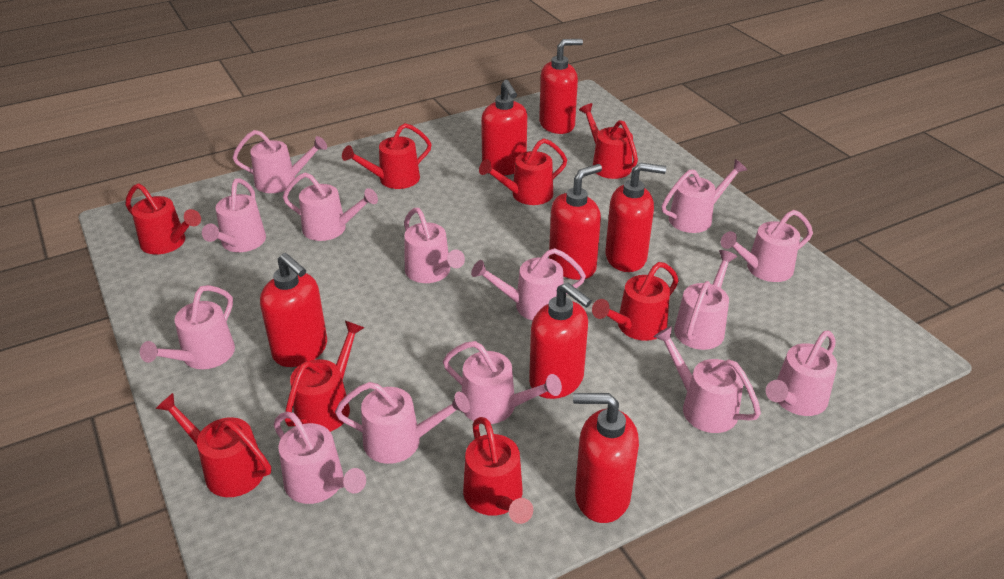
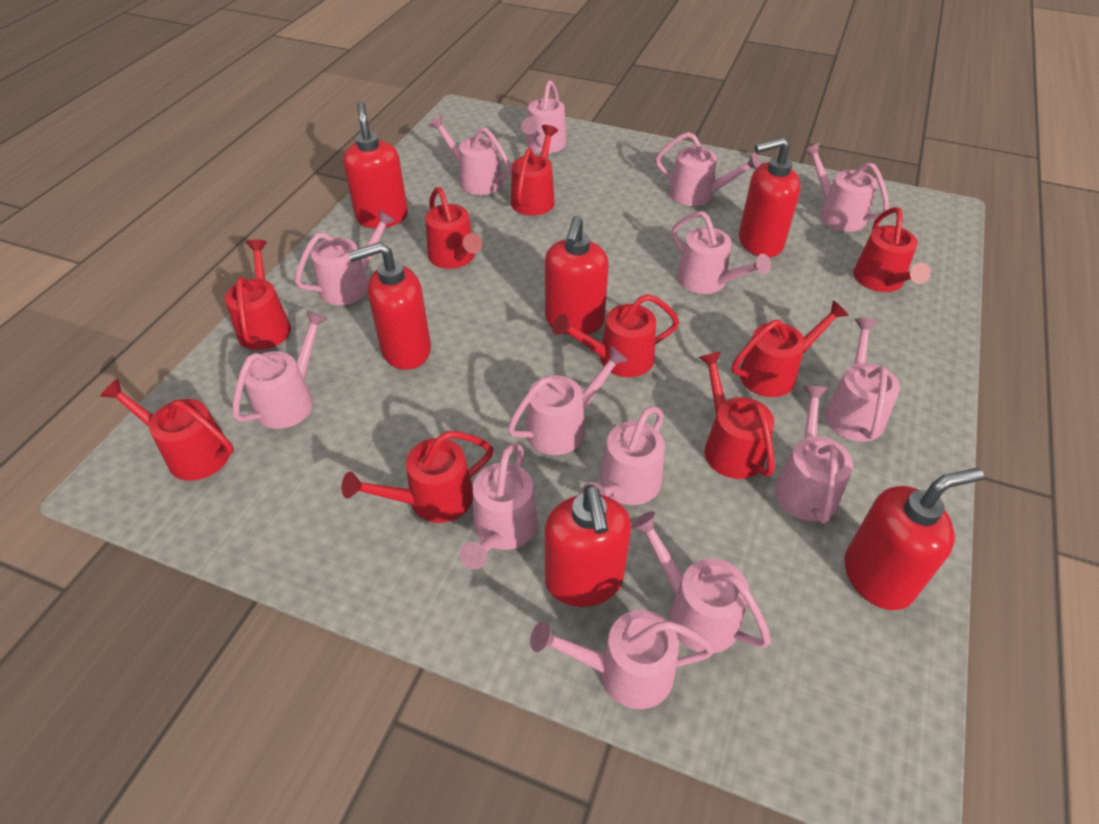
red soap dispenser: [260,253,327,367] [481,80,527,175] [529,282,592,399] [539,39,583,134] [549,164,602,280] [573,393,639,523] [605,163,666,272] = 7 -> [343,102,408,228] [348,242,431,370] [544,485,631,607] [545,216,609,335] [739,137,801,257] [844,468,984,610] = 6
red watering can: [125,183,201,254] [155,393,271,497] [284,321,364,432] [342,123,432,189] [463,417,533,524] [479,138,567,205] [579,103,638,179] [592,262,679,341] = 8 -> [100,379,234,481] [225,240,291,350] [341,431,493,523] [425,187,482,269] [511,125,558,216] [553,294,679,377] [699,351,775,479] [732,300,849,397] [853,207,931,292] = 9

